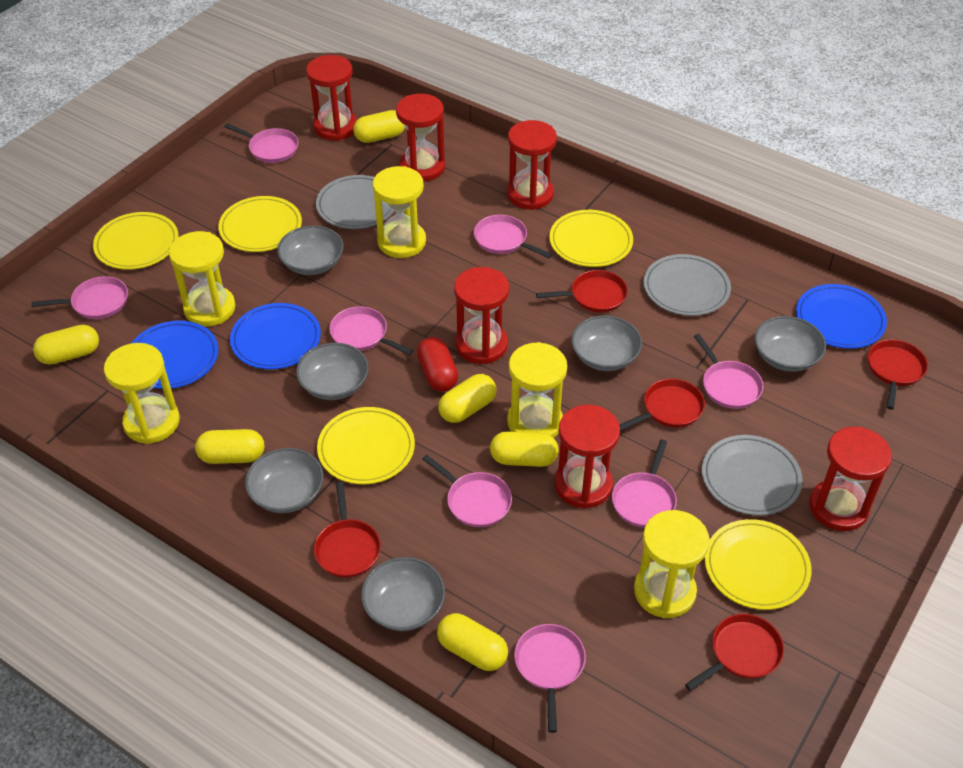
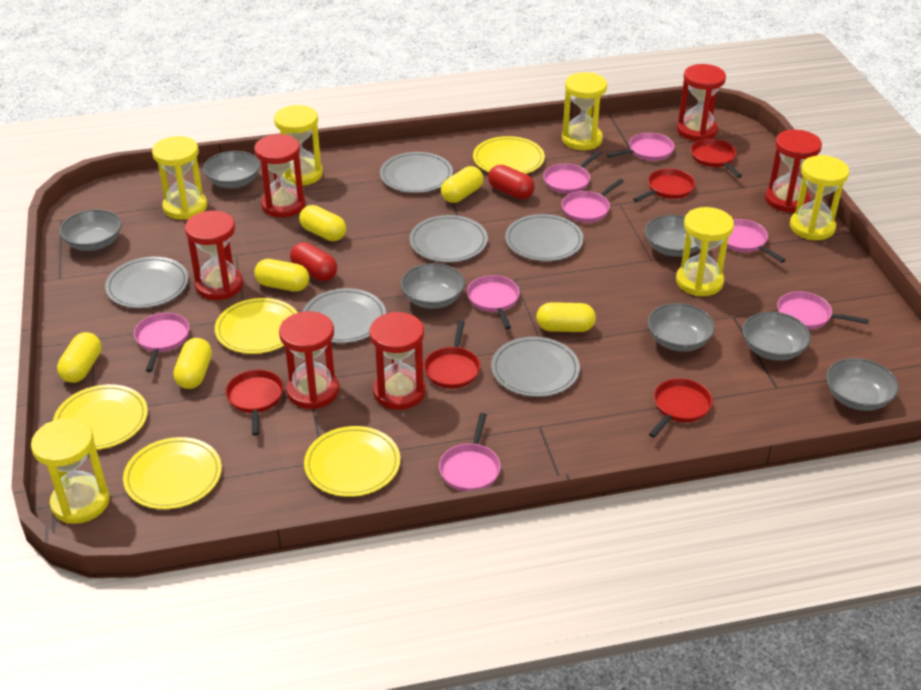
blue plate: [132,321,218,389] [230,303,321,369] [796,284,887,349] = 3 -> none = 0
grey bowl: [245,448,323,513] [277,226,343,275] [296,343,369,400] [361,557,445,631] [571,316,642,371] [754,316,826,372] = 6 -> [60,209,122,251] [203,151,261,188] [401,263,465,309] [645,215,699,257] [648,303,715,352] [742,312,811,361] [826,358,898,411] = 7
grey plate: [316,175,394,229] [644,254,731,316] [702,435,803,516] = 3 -> [105,257,189,308] [302,288,386,343] [380,152,453,193] [409,215,488,262] [491,337,580,397] [505,214,584,261] = 6
red capsule: [417,337,458,392] = 1 -> [290,242,337,281] [488,165,535,199] = 2
yellow hourglass: [104,343,180,444] [169,231,236,326] [373,166,426,258] [507,342,567,438] [634,510,710,618] = 5 -> [31,418,110,524] [152,136,207,220] [274,105,323,186] [562,72,607,150] [676,207,734,296] [790,155,849,240] = 6

